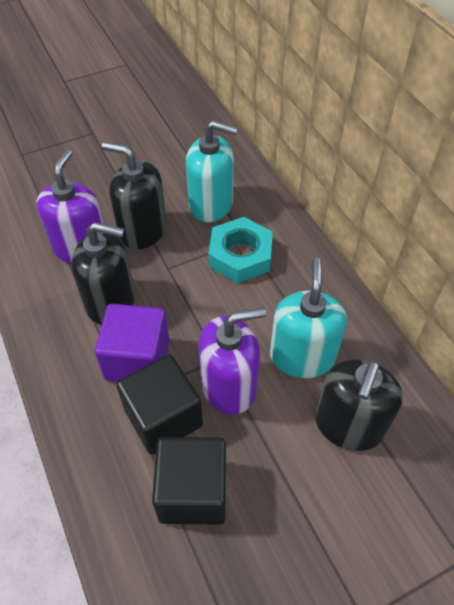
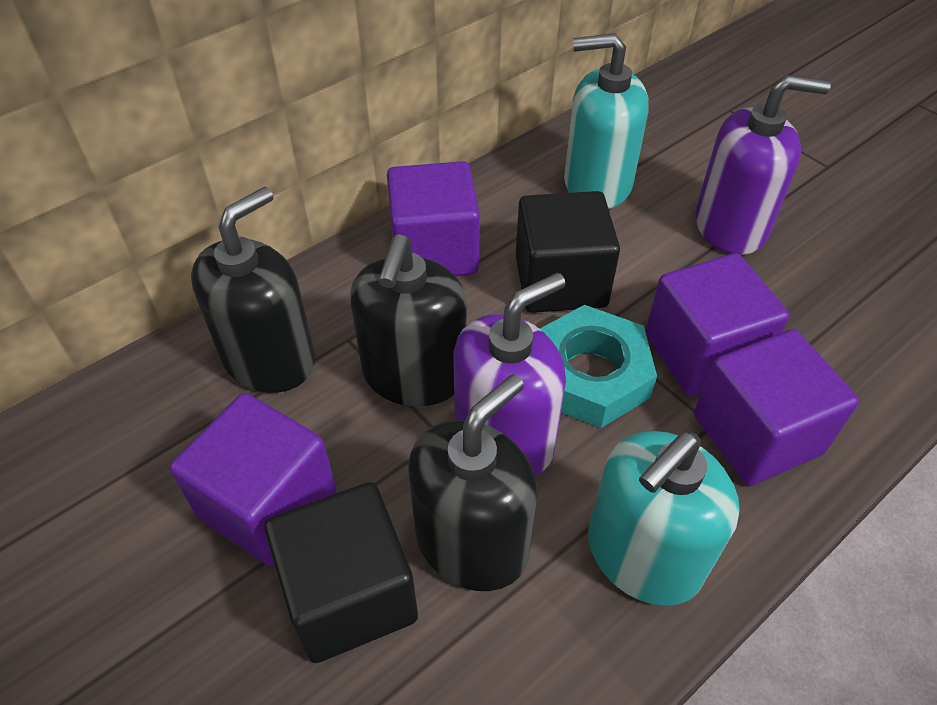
purple cube: [95,304,169,382] = 1 -> [170,393,336,566] [387,161,480,276] [645,253,789,396] [694,329,859,486] = 4

